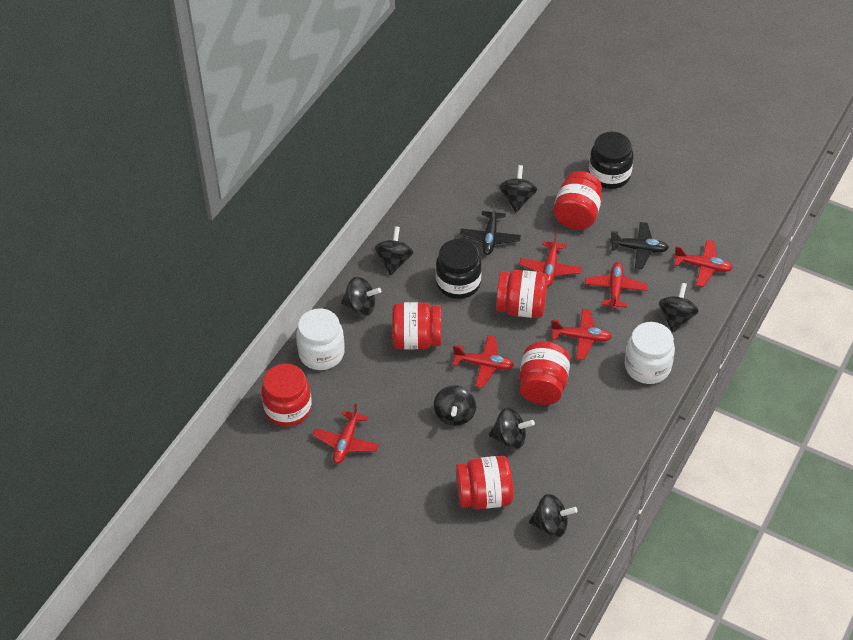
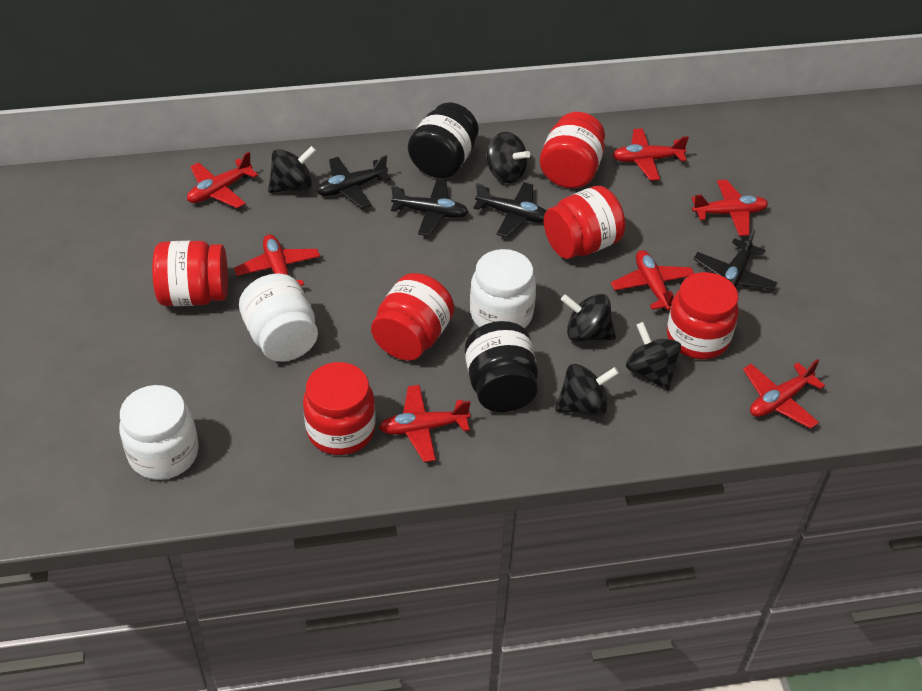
black plane: [460,202,521,255] [610,222,669,269] = 2 -> [316,155,391,209] [391,180,468,236] [473,182,546,237] [694,229,778,290] = 4
black spinning top: [341,277,381,316] [375,226,414,275] [434,385,476,426] [489,408,535,450] [499,165,537,212] [529,494,577,538] [659,283,699,332] = 7 -> [268,146,316,193] [485,132,530,183] [555,364,619,416] [561,294,616,342] [626,322,681,391] = 5
red plane: [313,403,379,464] [453,335,514,388] [519,232,582,287] [550,309,612,360] [585,262,648,309] [674,240,733,287] = 6 -> [187,152,258,209] [234,234,320,286] [379,385,471,462] [611,250,694,311] [612,128,689,181] [692,179,768,236] [743,359,825,429] = 7
white jar: [296,308,345,370] [625,322,675,384] = 2 -> [119,385,199,480] [239,273,318,362] [470,249,536,329] = 3

